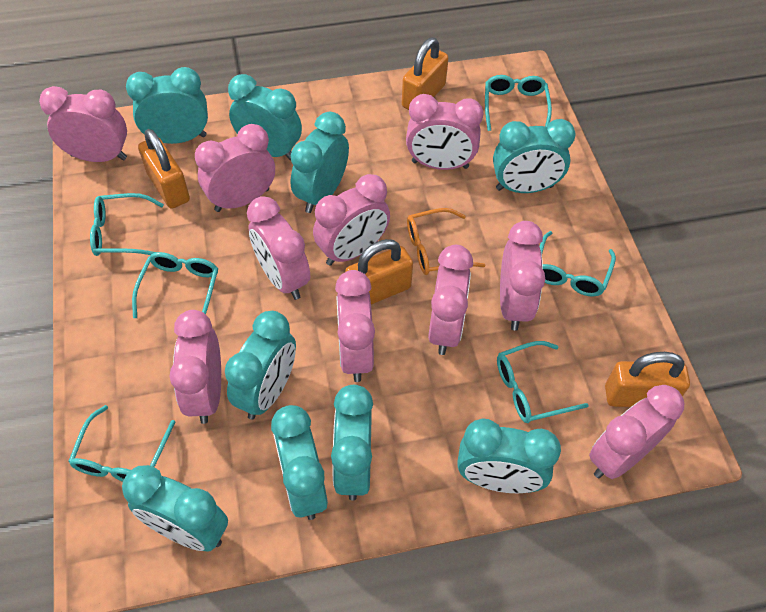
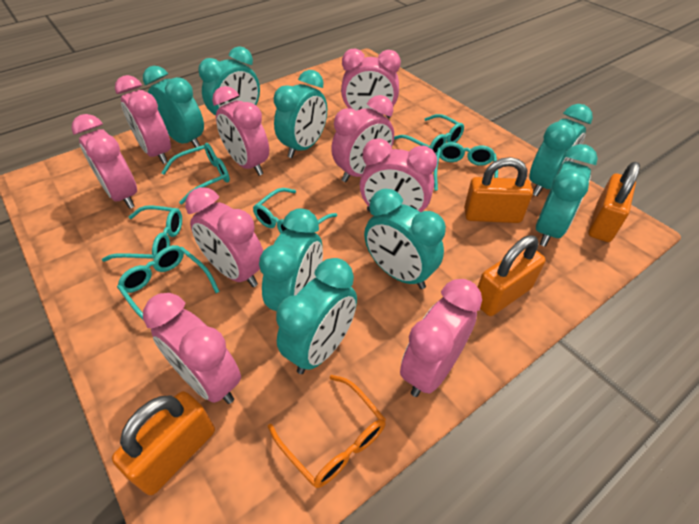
pink clock: [39,86,127,162] [169,310,221,424] [195,124,275,212] [247,196,310,300] [313,174,390,266] [335,270,375,382] [406,94,483,170] [428,245,473,355] [500,221,545,331] [589,385,684,479] = 10 -> [71,114,137,209] [115,75,171,164] [143,293,241,404] [185,187,263,287] [212,86,269,176] [331,95,394,182] [341,49,401,118] [359,138,437,212] [400,279,482,397] = 9
turquoise clock: [122,465,228,552] [126,67,208,144] [225,311,296,419] [228,74,302,161] [271,405,328,520] [291,112,349,213] [331,385,373,501] [457,419,561,493] [493,119,576,193] = 9 -> [143,66,204,148] [198,46,260,116] [259,208,323,311] [274,70,327,158] [276,258,357,374] [364,189,446,289] [529,104,593,196] [536,144,598,247] = 8

